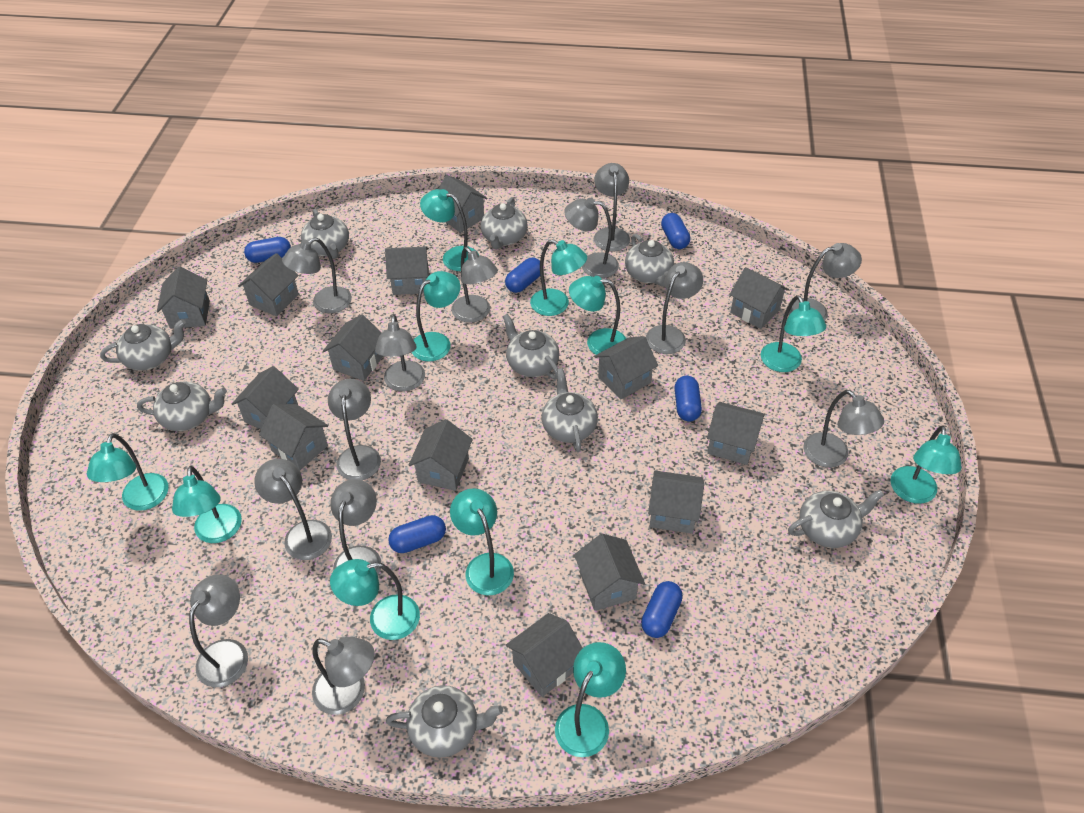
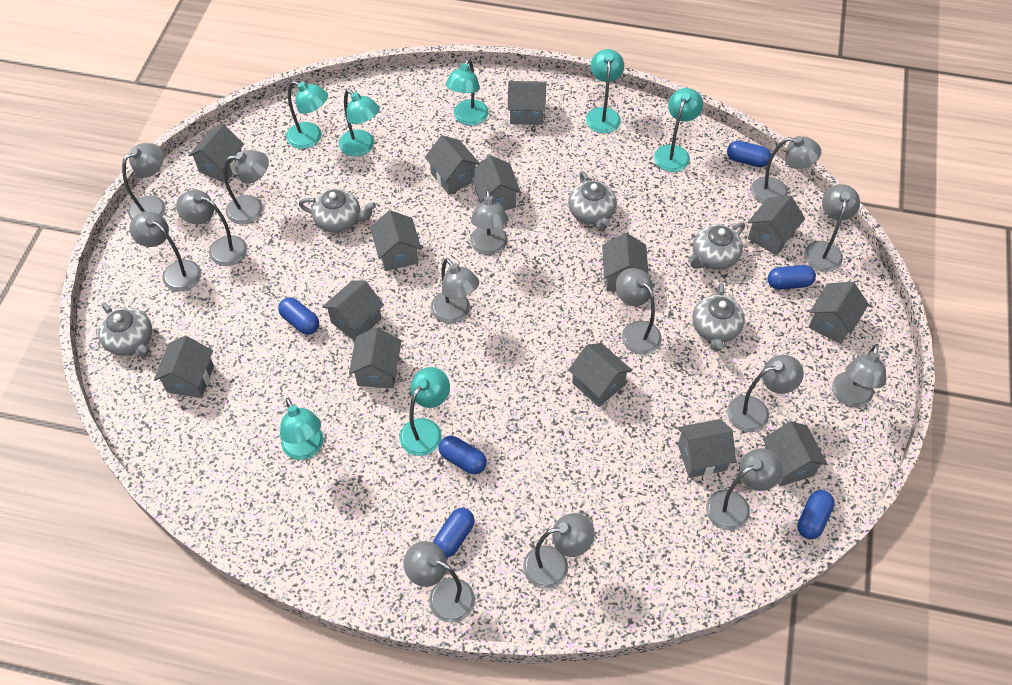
grey lamp: [189,574,248,687] [254,459,332,560] [282,237,352,313] [312,637,375,715] [328,379,381,480] [330,479,381,575] [375,315,425,392] [451,247,498,323] [564,198,619,278] [594,163,630,251] [646,262,703,354] [789,243,862,321] [803,390,884,468] = 13 -> [122,143,166,221] [129,212,201,292] [176,190,247,266] [224,150,269,224] [404,541,475,623] [431,258,479,323] [470,189,508,255] [523,513,595,589] [616,268,662,355] [706,448,783,530] [727,355,804,432] [751,136,821,203] [804,184,860,272] [832,344,886,407] = 14
grey teapot: [100,319,186,371] [137,382,227,431] [301,209,349,259] [386,685,503,758] [481,197,528,249] [502,314,560,379] [541,368,598,452] [625,234,674,287] [788,490,884,548] = 9 -> [98,302,152,358] [299,189,376,233] [568,171,617,231] [688,222,745,270] [692,283,745,352] = 5
turquoise lamp: [87,433,169,511] [172,466,242,543] [330,559,420,640] [412,271,460,362] [420,189,479,271] [450,488,514,595] [530,239,587,316] [555,642,626,757] [569,276,626,355] [761,295,826,372] [890,425,962,504] = 11 -> [280,398,323,460] [286,81,328,149] [339,89,380,157] [400,367,450,456] [446,58,489,125] [586,49,624,133] [654,88,703,172] = 7

